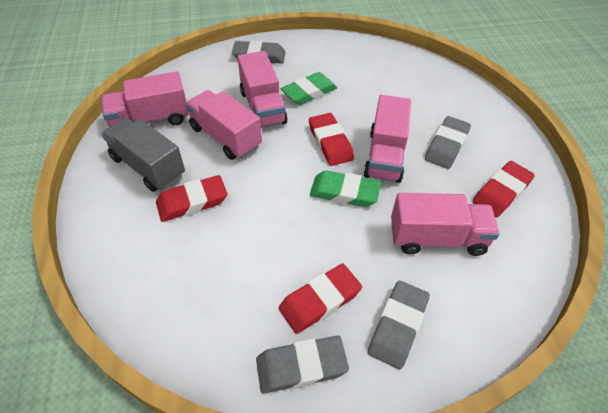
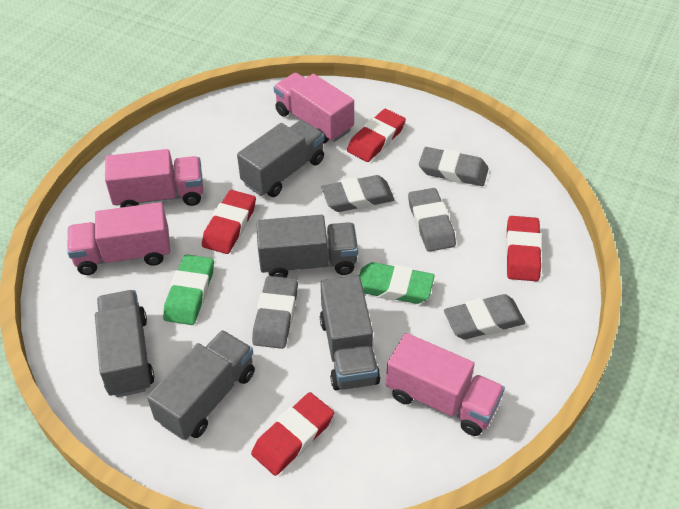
grey eraser: [232,40,286,63] [256,335,349,394] [368,280,430,370] [425,116,471,169] = 4 -> [252,276,298,349] [322,175,394,212] [408,188,456,252] [419,147,489,186] [444,294,525,339] = 5
grey truck: [101,118,185,192] = 1 -> [95,290,154,397] [147,330,255,440] [237,120,325,197] [256,215,358,278] [320,275,380,391] = 5
pink truck: [101,71,189,127] [185,90,262,160] [237,51,287,127] [364,95,411,183] [391,193,500,256] = 5 -> [67,202,170,275] [105,149,203,208] [274,73,354,144] [386,333,505,436] = 4

